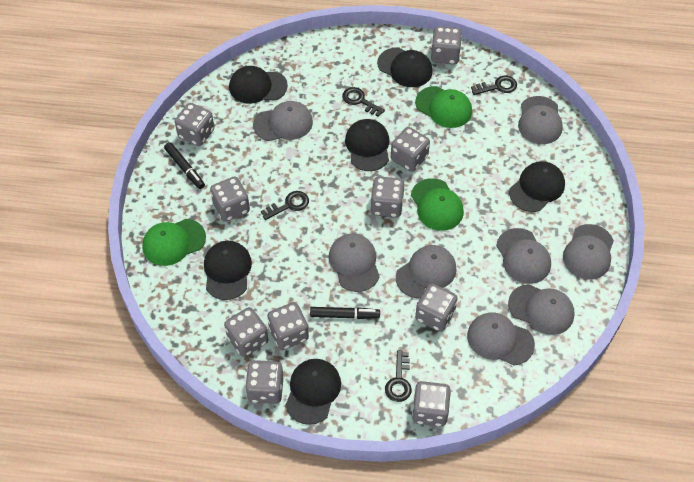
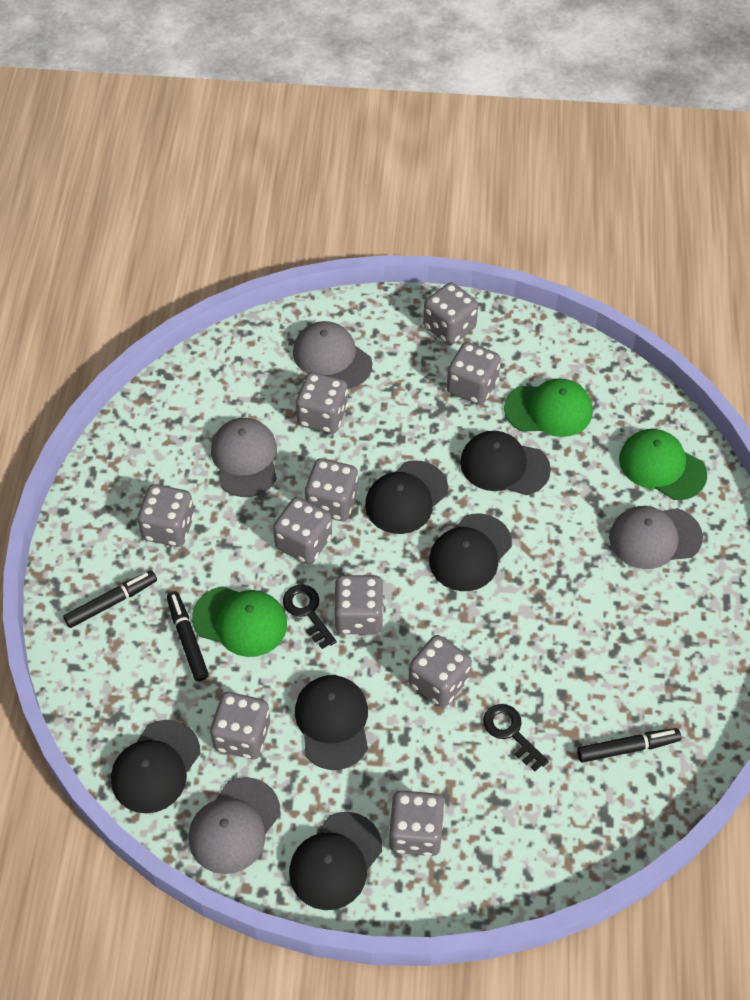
black key: [261,191,309,220] [342,87,385,117] [385,350,412,402] [471,76,517,95] = 4 -> [283,585,337,649] [483,704,549,771] = 2
black marker: [164,142,205,189] [310,307,380,319] = 2 -> [63,571,157,628] [167,591,209,681] [577,728,681,763] = 3
grey cap: [253,101,313,141] [329,233,380,292] [396,245,457,299] [467,312,535,366] [496,228,551,284] [508,284,574,335] [518,96,563,144] [563,224,614,280] = 8 -> [189,777,280,874] [211,418,277,497] [293,321,372,389] [609,506,703,569] = 4

